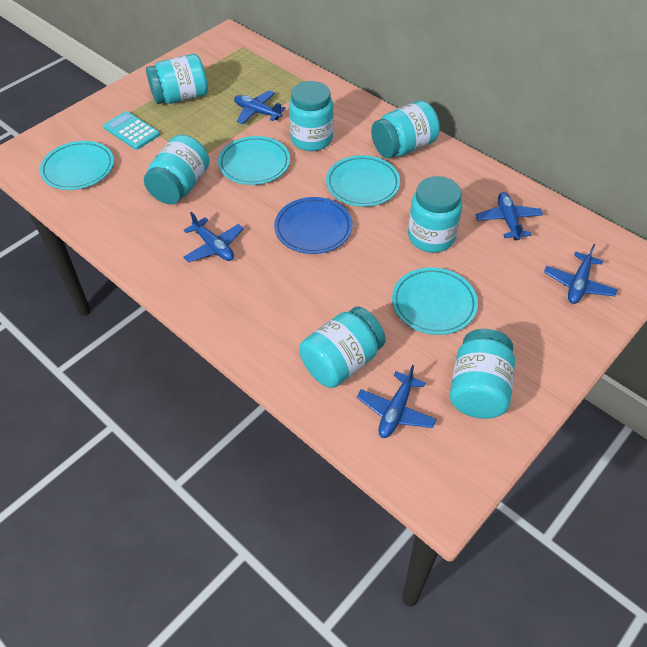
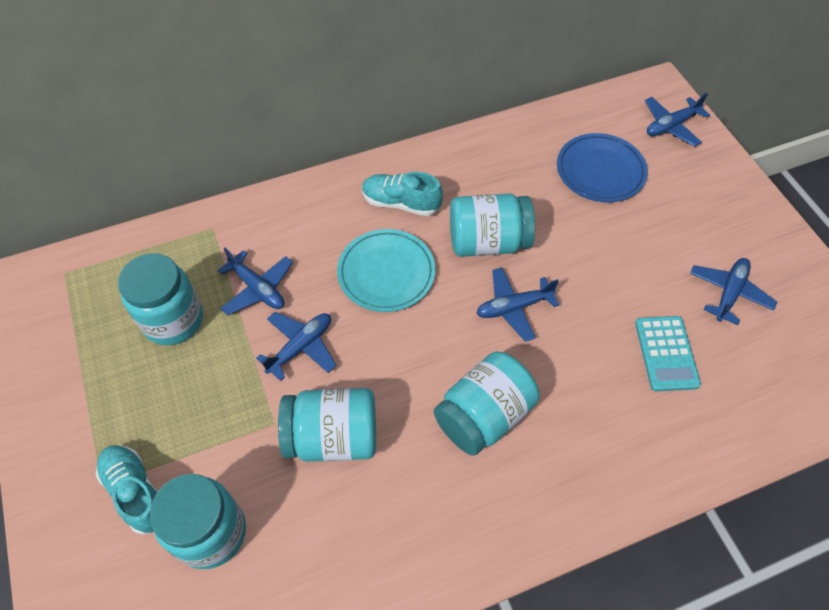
turquoise jar: [144,135,209,205] [146,54,208,104] [289,81,333,151] [299,307,386,388] [371,101,440,159] [408,176,462,253] [450,329,515,419] = 7 -> [118,253,203,345] [150,474,246,569] [278,388,376,462] [434,351,539,456] [450,193,535,257] = 5
turquoise plate: [40,141,114,190] [218,136,290,185] [326,155,400,207] [392,267,478,335] = 4 -> [337,229,436,312] = 1
turquoise shoe: none = 0 -> [96,445,158,535] [362,172,443,216] = 2

